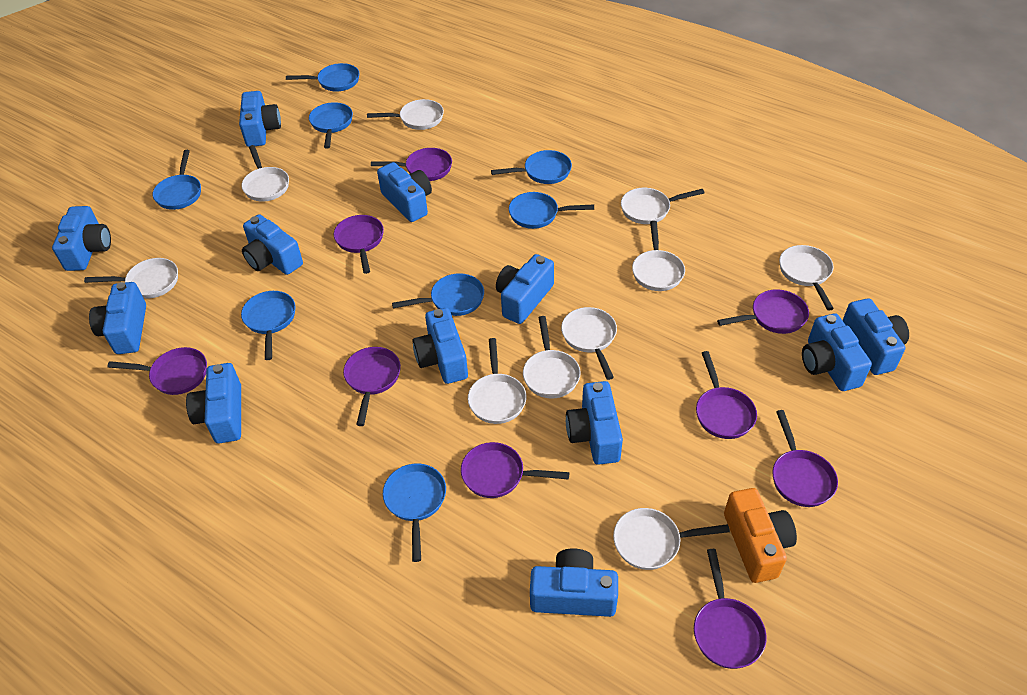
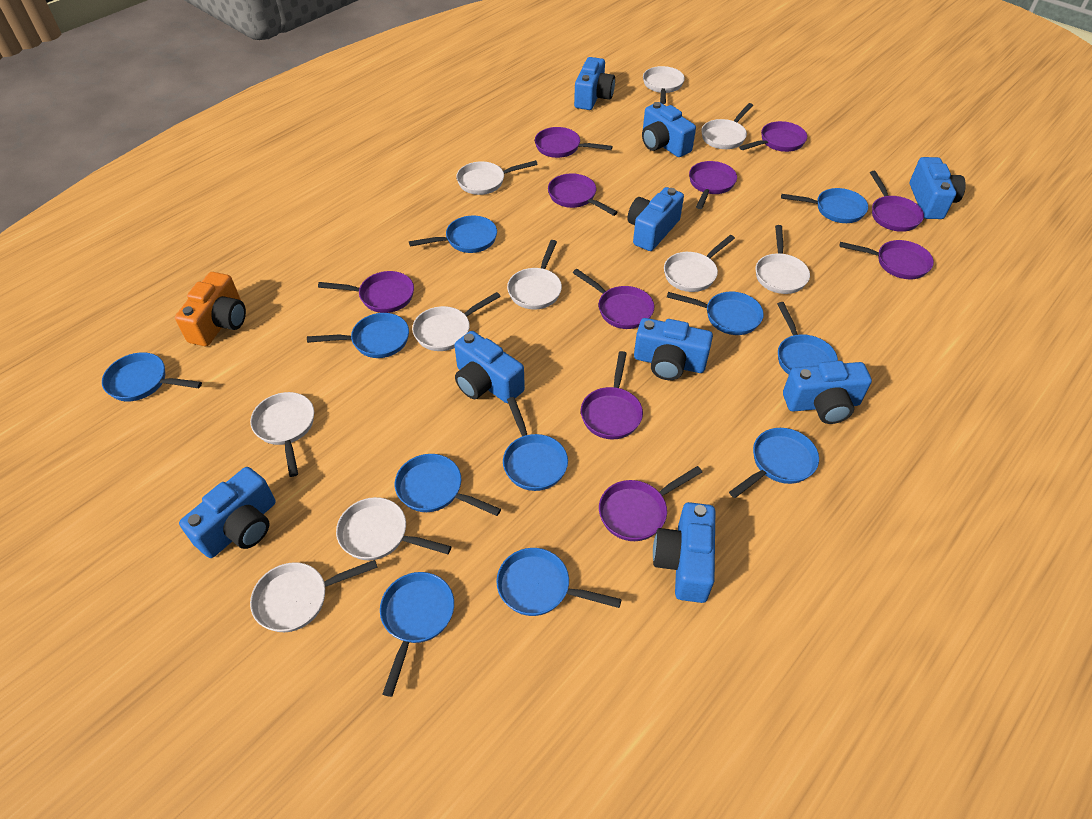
blue camera: [52,206,111,271] [89,282,146,354] [186,363,241,443] [239,91,281,147] [242,214,303,275] [377,162,432,222] [412,308,468,384] [496,254,554,324] [530,549,618,617] [566,381,623,465] [802,313,872,391] [842,298,909,375] = 12 -> [179,467,276,558] [454,331,525,403] [574,57,615,110] [627,187,684,251] [634,318,713,380] [642,102,696,157] [653,502,715,603] [783,361,872,424] [910,157,966,219] = 9
blue pan: [152,150,201,210] [241,291,296,360] [286,63,359,92] [309,102,353,149] [383,463,446,562] [392,273,484,316] [491,150,572,184] [509,192,594,229] = 8 -> [102,352,202,401] [307,313,409,358] [380,572,454,697] [395,454,501,516] [409,215,497,253] [496,548,622,616] [503,397,568,491] [667,292,764,335] [729,428,819,498] [777,302,838,375] [781,188,868,223] = 11
purple pan: [107,347,207,395] [334,215,384,274] [343,347,401,426] [371,148,452,181] [461,442,569,498] [694,549,767,669] [696,351,757,439] [717,289,809,334] [772,410,838,507] = 9 -> [318,271,414,313] [535,127,613,158] [548,173,618,216] [573,269,654,329] [581,351,643,439] [599,466,702,541] [689,161,737,209] [739,121,807,152] [840,240,934,279] [870,171,924,232] = 10

